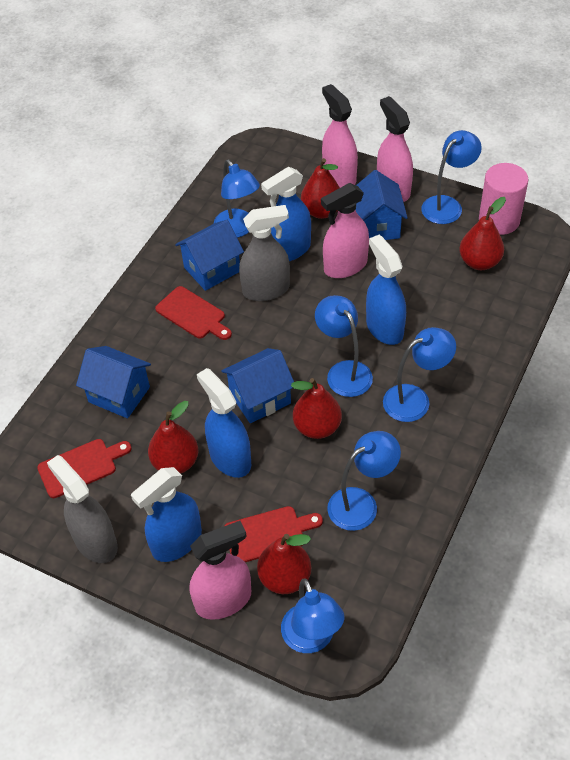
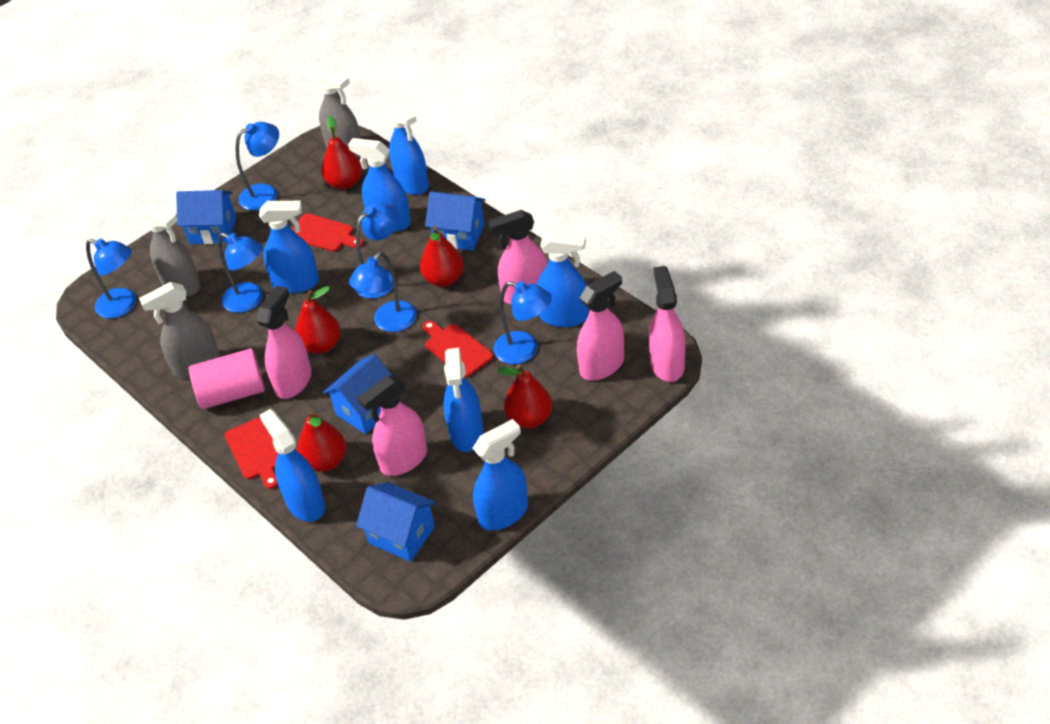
blue spray bottle: [131,467,202,562] [197,368,251,478] [261,167,311,261] [366,235,406,345] = 4 -> [259,201,319,293] [260,409,325,522] [348,138,411,232] [386,99,429,195] [444,348,484,452] [472,419,528,531] [536,231,589,327] = 7
grey spray bottle: [47,455,118,563] [239,205,290,301] = 2 -> [139,282,220,378] [140,202,201,297] [315,66,361,157] = 3
pink spray bottle: [189,521,251,620] [321,183,369,278] [322,84,358,188] [377,96,413,202] = 4 -> [256,286,312,399] [358,375,427,476] [489,210,548,304] [577,271,624,381] [649,266,685,382] = 5

